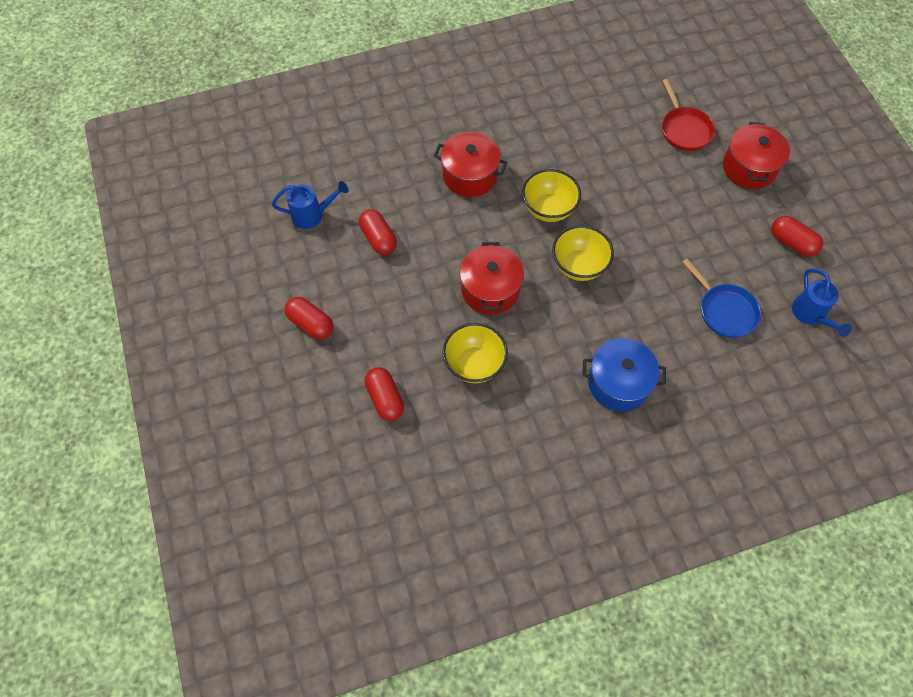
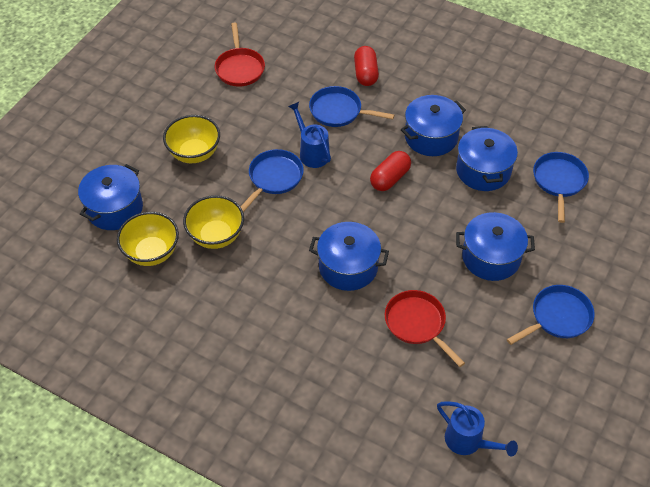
blue pan: [682,258,761,338] = 1 -> [241,149,304,212] [309,86,394,127] [507,285,595,345] [533,152,589,223] = 4
blue pot: [582,338,666,411] = 1 -> [78,164,143,230] [309,222,389,291] [401,95,466,156] [456,126,518,191] [456,212,535,281] = 5
red capsule: [285,297,333,340] [359,209,397,255] [365,367,404,421] [771,216,823,257] = 4 -> [354,46,379,86] [370,151,411,191] = 2
red pan: [662,79,715,151] = 1 -> [215,23,265,87] [385,290,465,367] = 2
red pot: [434,132,508,197] [460,242,524,315] [723,122,790,189] = 3 -> none = 0

